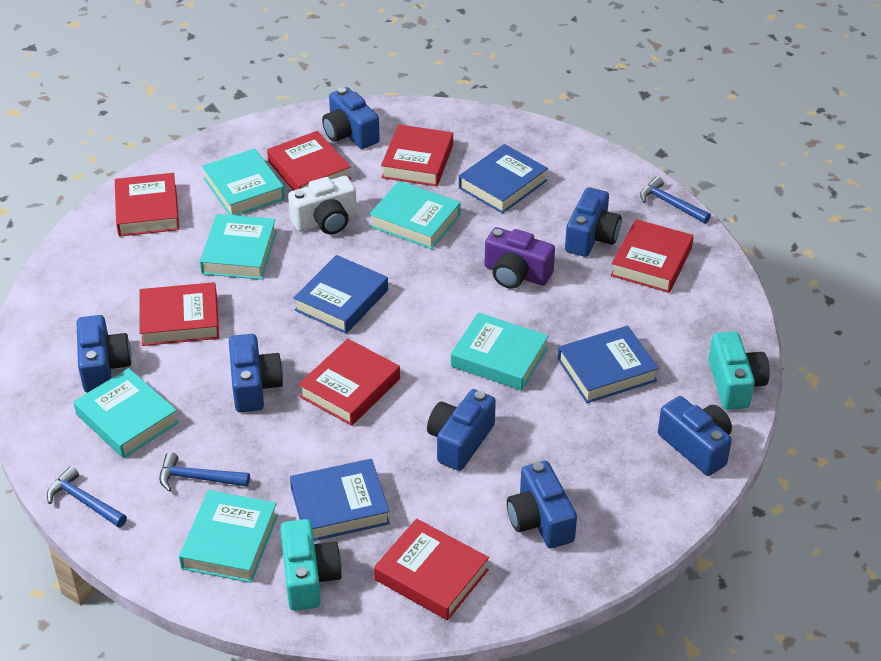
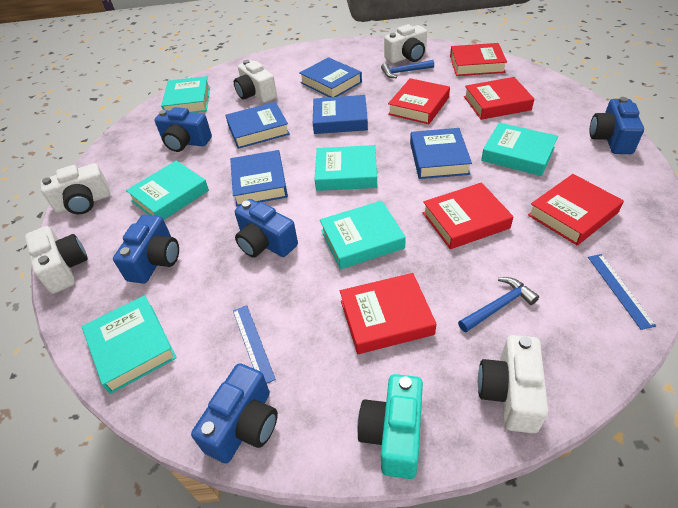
blue book: [290,459,390,541] [293,255,388,334] [459,144,548,214] [558,326,659,403] = 4 -> [225,102,290,149] [230,150,288,207] [299,57,362,97] [313,95,368,134] [410,128,472,179] = 5
blue camera: [77,315,132,392] [229,334,284,412] [322,87,380,149] [427,389,496,471] [507,461,577,548] [565,187,622,257] [658,396,732,476] = 7 -> [113,215,179,284] [155,107,212,152] [191,363,278,464] [235,199,298,258] [590,97,644,154] = 5
blue hammer: [47,466,127,528] [159,452,250,492] [640,176,711,224] = 3 -> [381,60,434,78] [458,277,539,332] = 2
blue ruler: none = 0 -> [233,305,276,383] [588,254,656,330] = 2
purple camera: [485,227,555,289] = 1 -> none = 0
red book: [115,173,179,237] [139,282,219,346] [267,131,351,191] [298,339,400,426] [374,518,489,620] [381,124,453,186] [611,219,694,293] = 7 -> [340,273,437,354] [388,78,450,124] [423,183,514,249] [450,43,507,76] [464,77,534,120] [528,174,624,246] = 6
turquoise camera: [280,519,342,611] [708,332,770,410] = 2 -> [357,374,423,479] = 1
white camera: [288,176,357,234] = 1 -> [25,226,88,294] [40,163,110,214] [234,60,277,103] [384,24,427,63] [478,335,549,434] = 5

